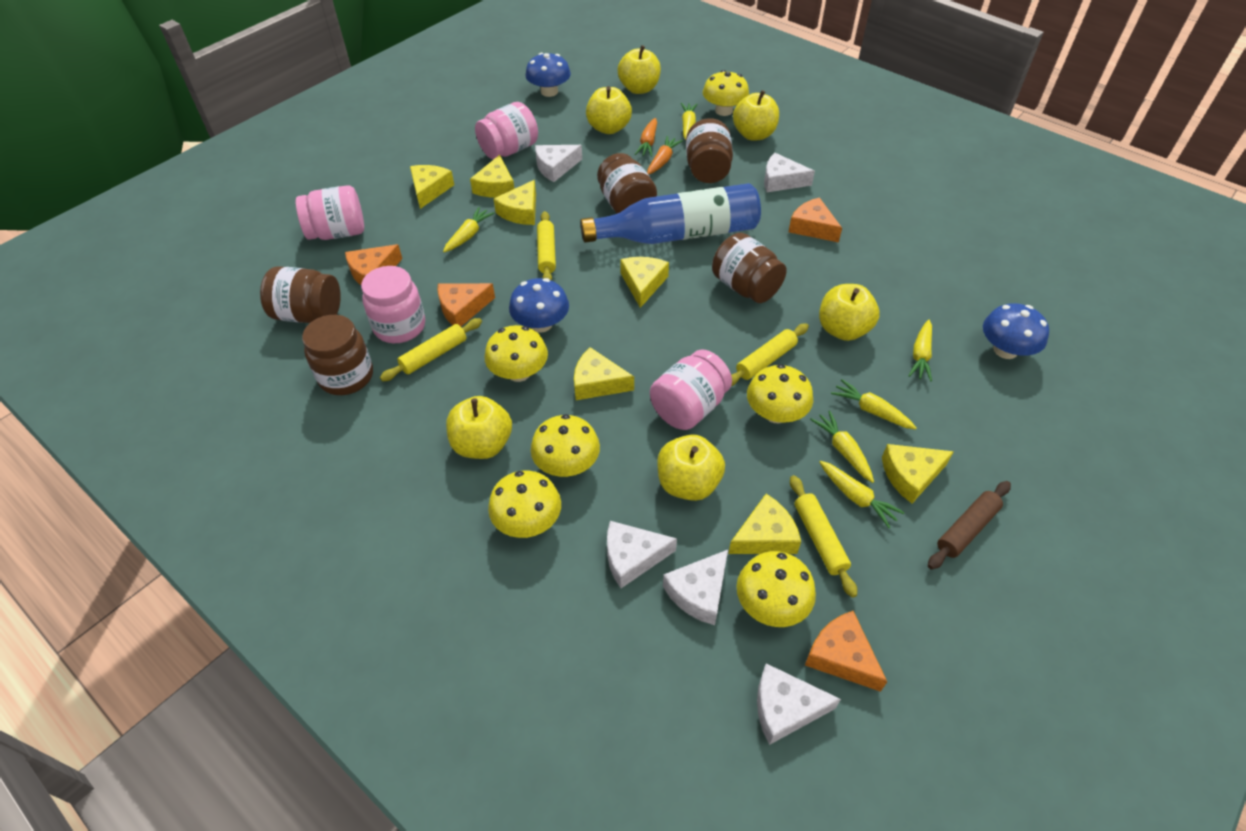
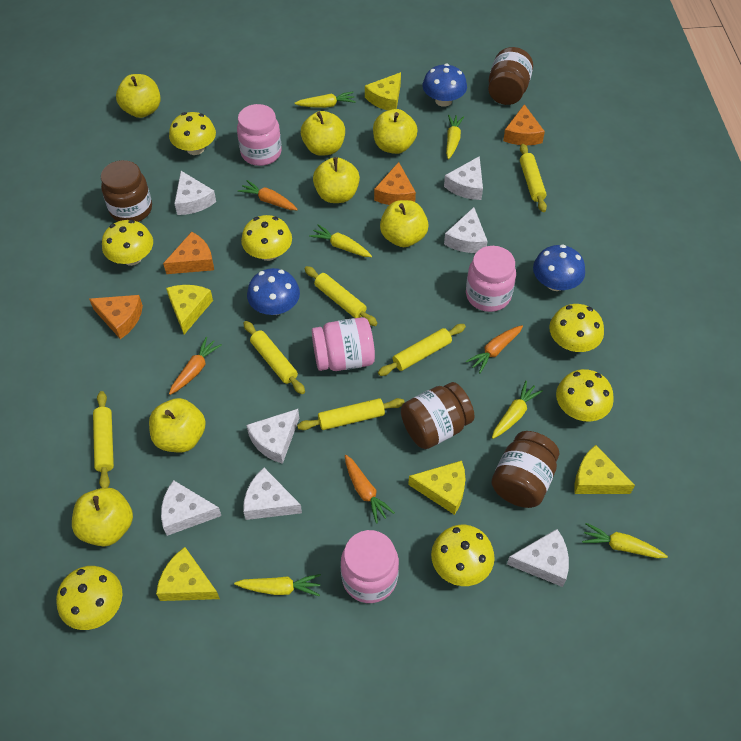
blue bottle: [580,183,761,244] = 1 -> none = 0
brown jar: [260,266,341,323] [302,315,373,395] [597,153,657,214] [686,118,733,183] [712,233,787,303] = 5 -> [101,160,152,222] [401,382,475,449] [488,47,533,105] [491,431,559,508] = 4
brown rolling pin: [928,481,1011,570] = 1 -> none = 0
orange carrot: [635,118,657,157] [647,136,683,175] = 2 -> [169,337,222,395] [238,180,298,210] [345,455,395,524] [466,325,523,373] = 4
white cheese: [535,145,582,182] [607,521,677,588] [663,550,728,625] [757,663,841,745] [764,153,815,192] = 5 -> [161,480,221,536] [174,171,216,215] [243,468,302,520] [246,409,299,464] [444,156,483,200] [444,207,488,253] [507,529,569,587] = 7
yellow apple: [446,396,512,459] [586,86,632,134] [618,45,661,94] [657,435,725,501] [733,90,779,141] [819,284,880,341] = 6 -> [72,487,133,546] [116,74,160,118] [149,398,206,453] [301,111,345,156] [313,157,360,203] [373,109,418,154] [380,200,429,247] = 7
yellow cheese: [410,165,454,209] [470,155,514,198] [494,180,536,225] [574,347,634,400] [620,257,669,308] [728,494,801,554] [882,444,954,503] = 7 -> [156,547,220,601] [166,285,213,334] [365,72,401,110] [408,461,465,515] [574,445,635,494] = 5
yellow mushroom: [485,325,548,382] [488,471,561,538] [531,414,600,477] [703,70,749,116] [737,551,816,627] [747,364,813,423] = 6 -> [56,566,123,630] [102,220,153,266] [169,112,216,155] [241,215,292,261] [431,525,495,586] [549,304,604,352] [556,369,614,421] = 7
yellow rolling pin: [380,318,482,381] [537,211,556,281] [731,323,809,386] [790,475,857,598] = 4 -> [93,391,114,488] [244,321,305,394] [297,398,405,430] [304,266,378,326] [378,324,466,376] [520,144,547,212] = 6

